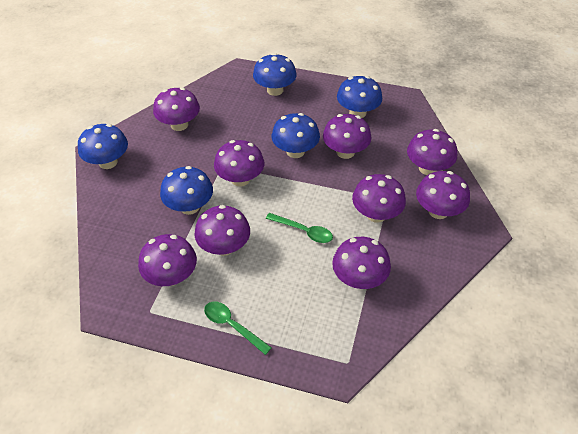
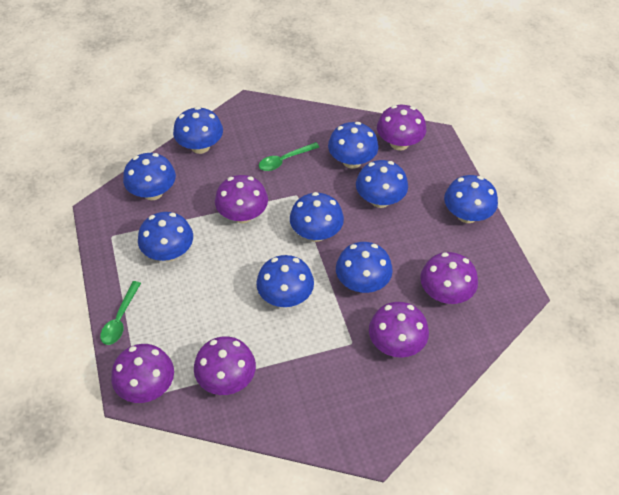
blue mushroom: [78,124,128,169] [160,166,213,215] [253,53,297,96] [272,113,320,158] [337,76,382,118] = 5 -> [123,153,176,201] [138,212,193,261] [173,107,223,154] [256,255,314,307] [290,192,344,242] [328,122,379,169] [336,242,393,293] [356,160,408,208] [444,175,498,223] = 9
purple mushroom: [138,234,197,286] [153,87,200,131] [195,205,250,256] [214,140,264,187] [323,114,371,159] [332,237,391,289] [352,174,406,223] [407,129,457,175] [416,171,470,219] = 9 -> [111,344,174,403] [194,336,256,395] [215,175,268,223] [369,302,429,358] [377,105,426,151] [420,252,478,304] = 6

